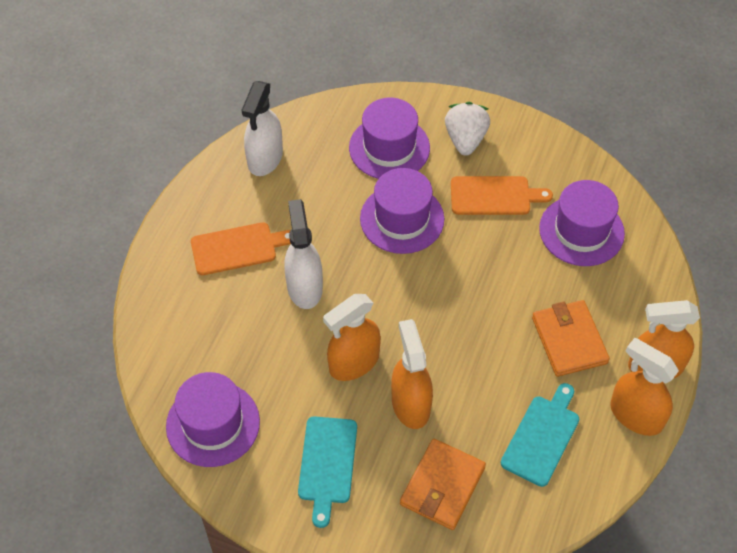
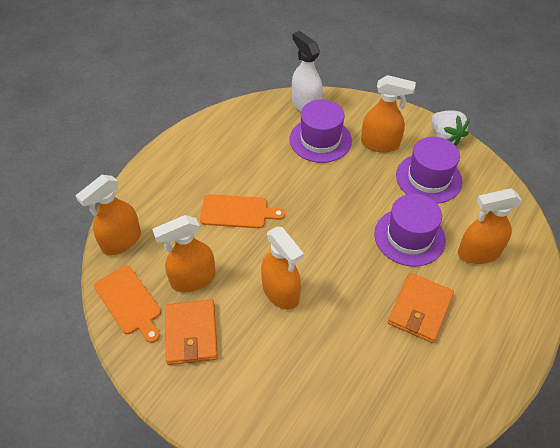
orange spray bottle: [323,294,381,381] [391,319,433,429] [610,338,679,436] [628,300,700,379] = 4 -> [76,175,141,255] [152,215,215,292] [261,227,304,310] [361,75,416,152] [458,189,522,264] = 5
purple hat: [166,372,260,467] [349,98,430,179] [360,168,444,254] [539,180,625,266] = 4 -> [290,99,352,163] [374,194,446,266] [396,137,463,204] = 3
turquoise cutting board: [298,416,357,528] [501,383,579,487] = 2 -> none = 0
white spray bottle: [242,81,283,176] [284,199,323,309] = 2 -> [292,31,323,112] = 1

